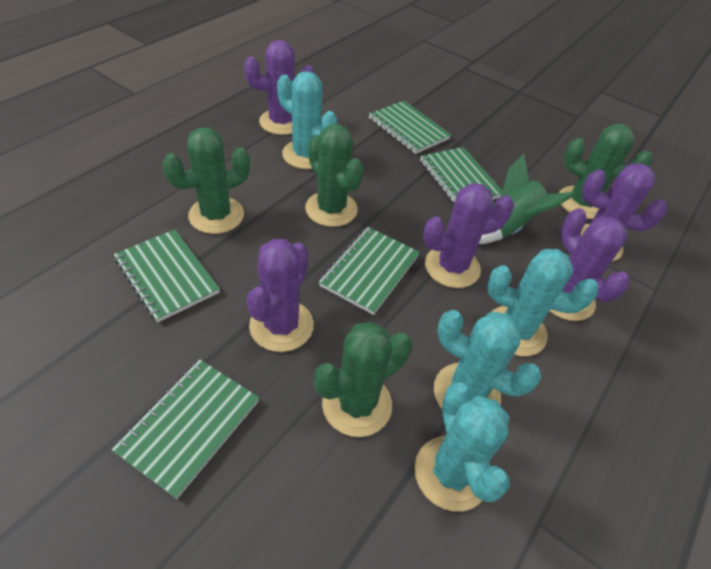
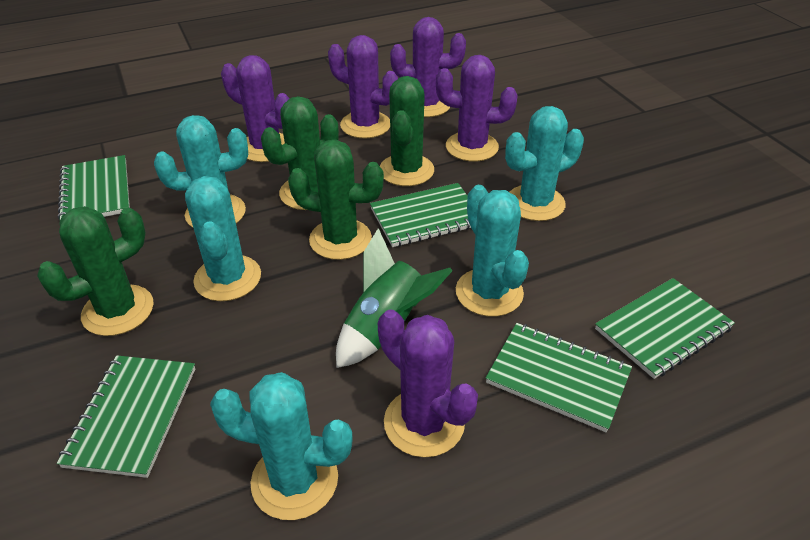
turquoise cactus: [277,71,337,169] [415,382,510,512] [434,310,542,408] [487,249,598,356] = 4 -> [154,115,248,227] [185,176,261,301] [210,372,353,520] [456,185,529,317] [505,106,584,221] = 5

